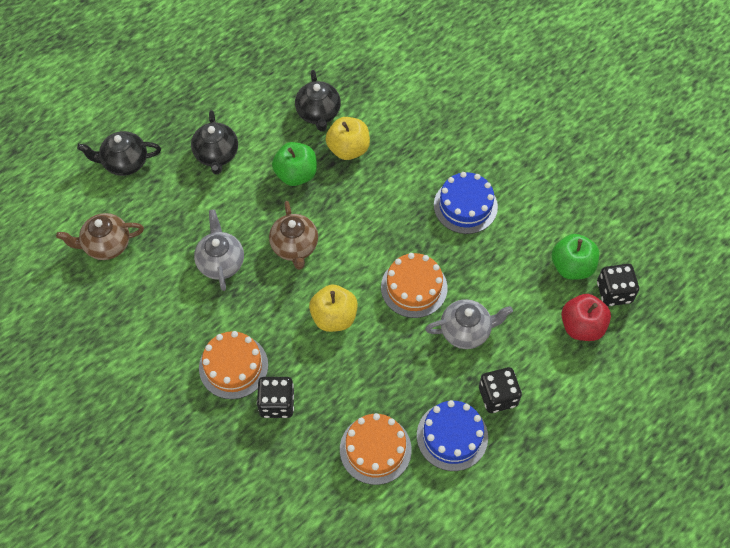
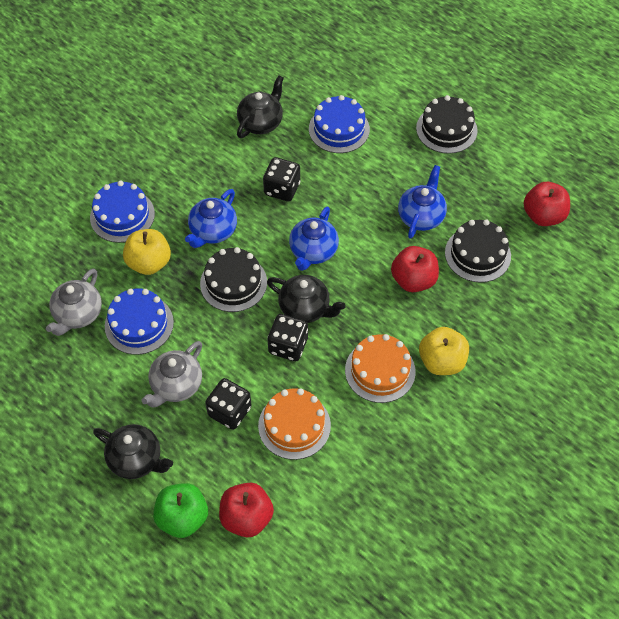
black cake: none = 0 -> [200,247,267,312] [416,95,478,154] [445,219,511,283] = 3
blue cake: [417,400,488,471] [434,172,498,234] = 2 -> [90,181,155,243] [105,288,174,355] [309,95,370,153] = 3
blue teapot: none = 0 -> [185,189,237,248] [289,207,339,271] [398,165,447,239] = 3
brown teapot: [56,213,144,260] [269,201,318,270] = 2 -> none = 0
green apple: [272,142,317,186] [552,234,599,280] = 2 -> [153,483,208,538] = 1
orange cake: [199,331,268,399] [340,413,412,485] [381,253,447,318] = 3 -> [258,388,331,460] [345,334,416,403] = 2
red apple: [561,294,611,341] = 1 -> [219,483,274,537] [391,246,439,292] [524,182,570,226] = 3

